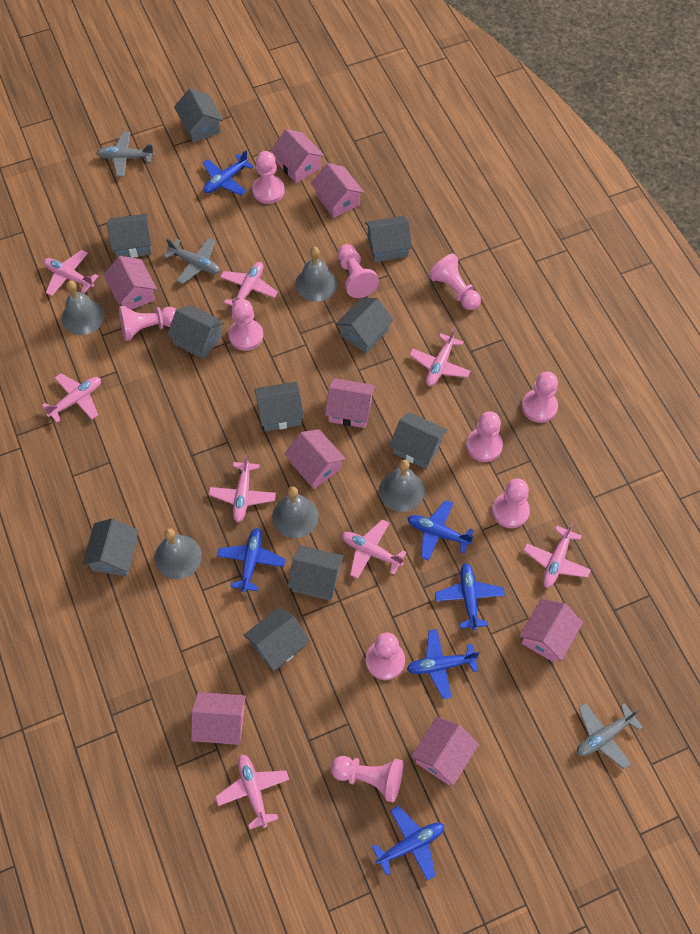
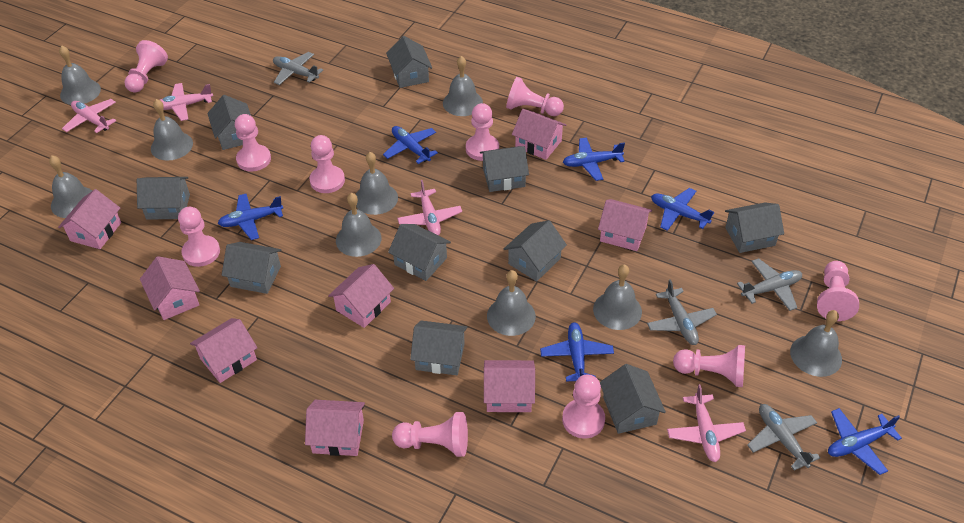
grey bell: [62,280,105,335] [155,528,202,579] [272,486,319,538] [295,247,337,302] [379,460,425,512] = 5 -> [49,155,92,218] [59,45,101,105] [151,99,193,161] [336,193,381,257] [356,152,398,215] [443,56,483,116] [487,270,536,336] [593,264,642,330] [790,310,842,377] = 9
grey plane: [96,132,155,177] [164,238,220,284] [577,703,643,769] = 3 -> [273,52,323,85] [647,279,717,345] [737,258,802,311] [747,404,820,470] = 4
pink plane: [42,373,101,423] [43,250,98,296] [209,455,276,522] [216,754,289,829] [220,262,278,306] [342,519,407,579] [410,328,471,386] [523,523,591,588] = 8 -> [62,99,116,133] [160,83,213,121] [397,180,462,236] [667,384,746,462] = 4

